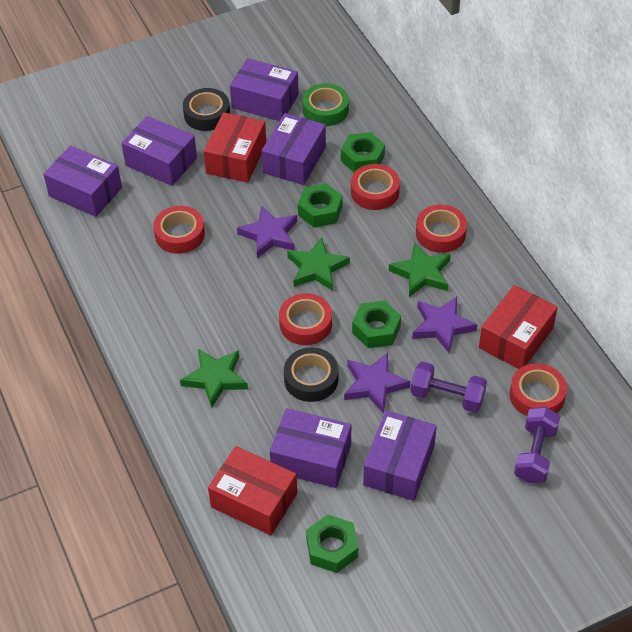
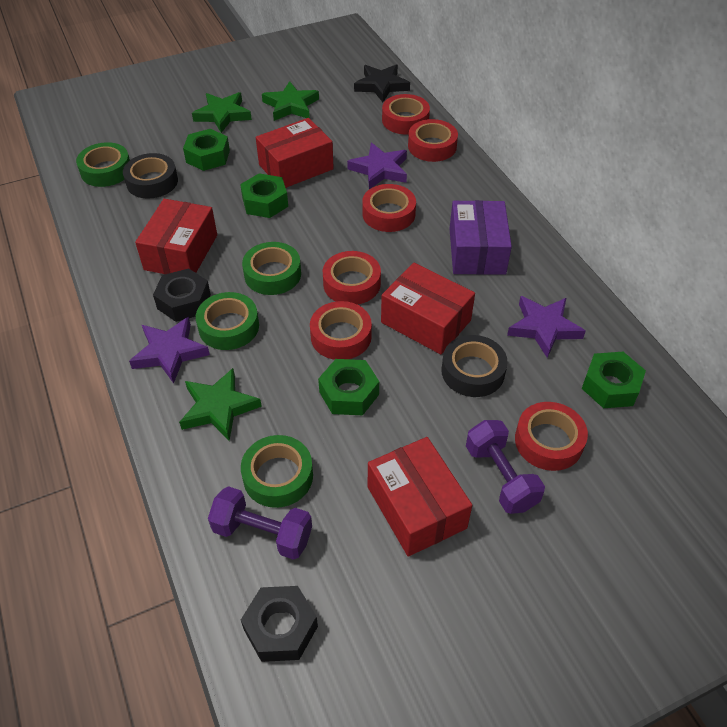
black nut: none = 0 -> [153,268,211,322] [241,586,318,662] = 2
black star: none = 0 -> [354,64,410,102] = 1
green tape: [302,83,349,126] = 1 -> [76,142,130,187] [196,292,259,350] [241,435,313,508] [242,242,301,295] = 4
purple box: [43,145,122,217] [121,116,197,186] [230,58,299,121] [262,113,326,185] [270,408,351,488] [363,411,437,501] = 6 -> [450,200,512,275] = 1
red box: [204,112,266,183] [208,446,297,535] [479,285,558,369] = 3 -> [135,199,217,274] [256,118,334,188] [368,437,472,557] [381,263,475,354] = 4
red tape: [153,206,205,254] [279,293,332,345] [351,164,400,210] [416,205,467,253] [510,363,567,416] = 5 -> [310,301,372,360] [323,251,381,305] [362,184,416,232] [382,94,430,134] [408,119,458,162] [515,402,588,471] = 6

